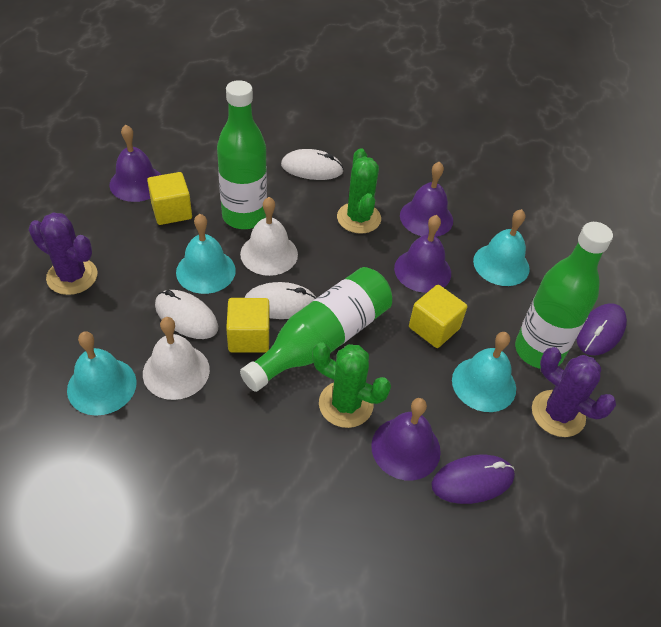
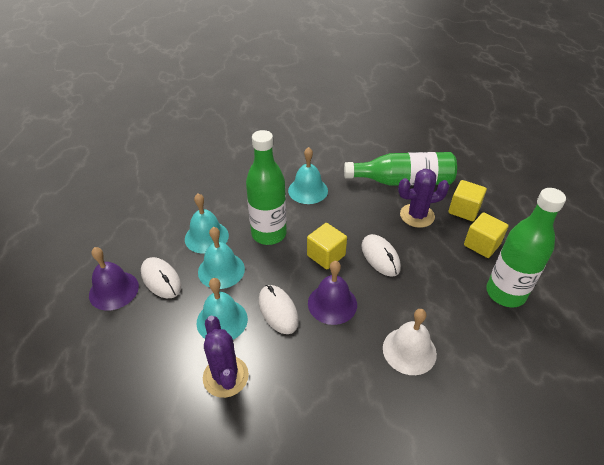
green cactus: [312,342,391,428] [337,148,381,234] = 2 -> none = 0
purple bell: [109,124,161,202] [371,398,441,480] [394,215,451,293] [400,161,453,237] = 4 -> [89,247,139,311] [308,261,357,325] = 2
purple mouse: [431,455,515,504] [576,303,627,355] = 2 -> none = 0
white bell: [143,317,210,400] [240,197,298,276] = 2 -> [383,309,437,375] = 1

